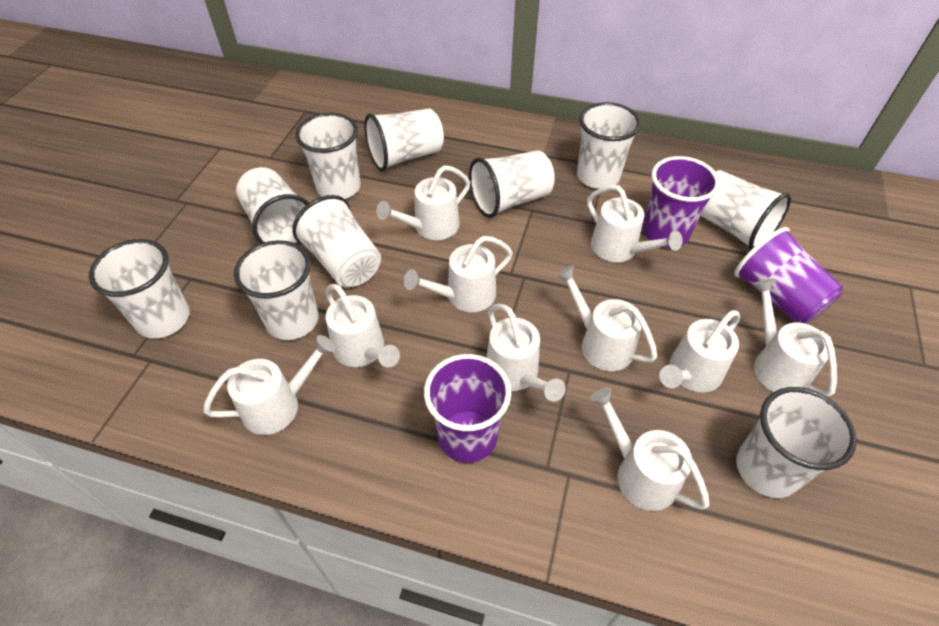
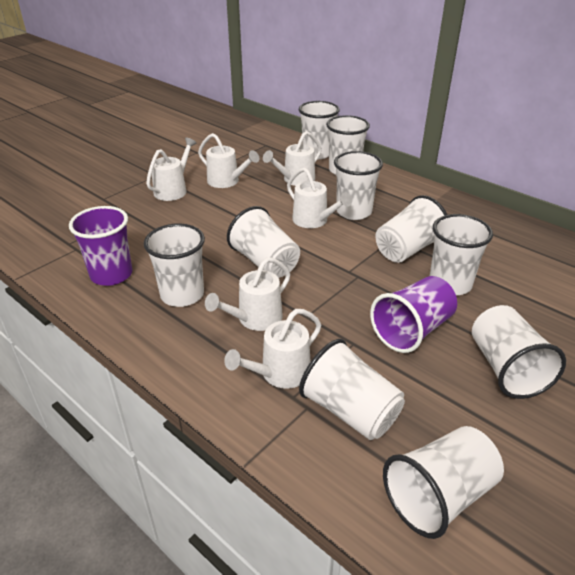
purple cup: [424,354,511,463] [643,156,720,248] [734,227,843,324] = 3 -> [69,206,132,286] [370,276,457,353] = 2
white watering can: [203,335,335,435] [325,284,400,368] [376,165,470,240] [404,236,513,312] [486,304,566,402] [556,266,657,371] [587,185,683,262] [590,387,709,511] [659,310,740,392] [753,279,837,397] = 10 -> [146,137,197,201] [198,133,259,188] [205,257,290,331] [224,309,321,389] [263,131,322,186] [287,168,352,228] = 6

